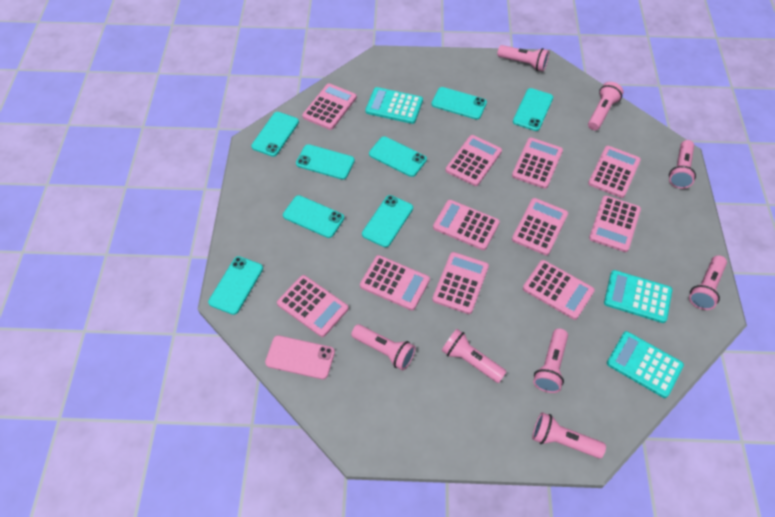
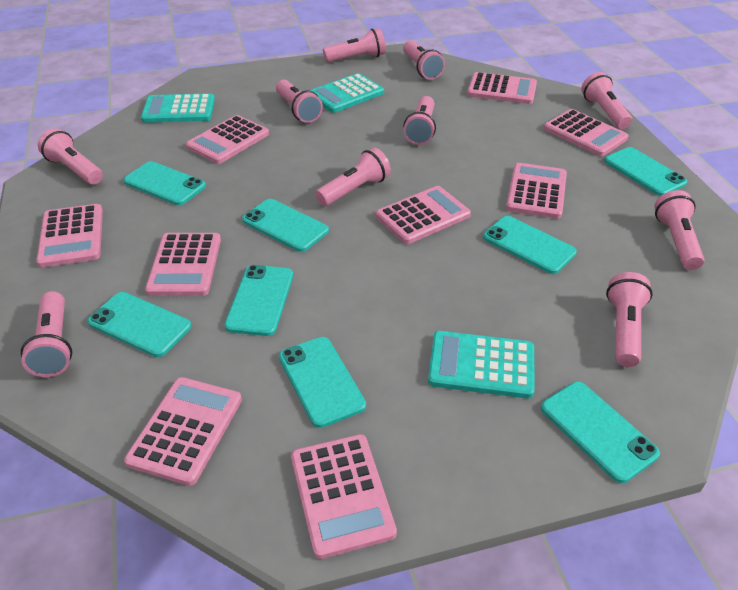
pink calculator: [277,275,349,337] [302,83,357,130] [360,255,430,310] [432,252,489,314] [433,200,500,250] [446,135,502,186] [512,137,563,189] [512,198,568,255] [523,260,595,320] [588,146,641,198] [589,195,641,252] = 11 -> [36,204,103,268] [124,377,242,486] [145,233,221,296] [186,115,269,164] [291,434,397,559] [376,186,471,244] [467,72,537,104] [506,163,567,219] [544,109,629,156] = 9
pink flashlight: [351,324,416,370] [442,329,507,383] [497,45,549,71] [532,412,606,459] [533,328,568,393] [588,82,623,130] [669,140,696,189] [689,255,727,310] = 8 -> [21,291,72,377] [38,128,103,185] [276,80,323,123] [315,147,391,206] [323,28,386,62] [403,40,445,80] [403,96,436,145] [581,72,632,129] [606,272,653,367] [654,190,704,270] = 10
pink phone: [265,335,335,379] = 1 -> none = 0

